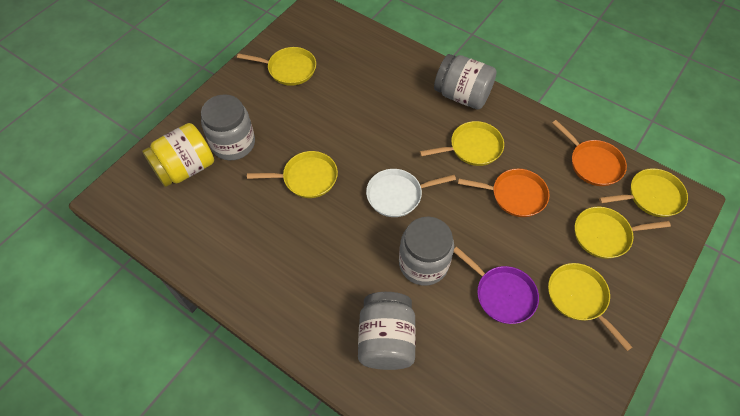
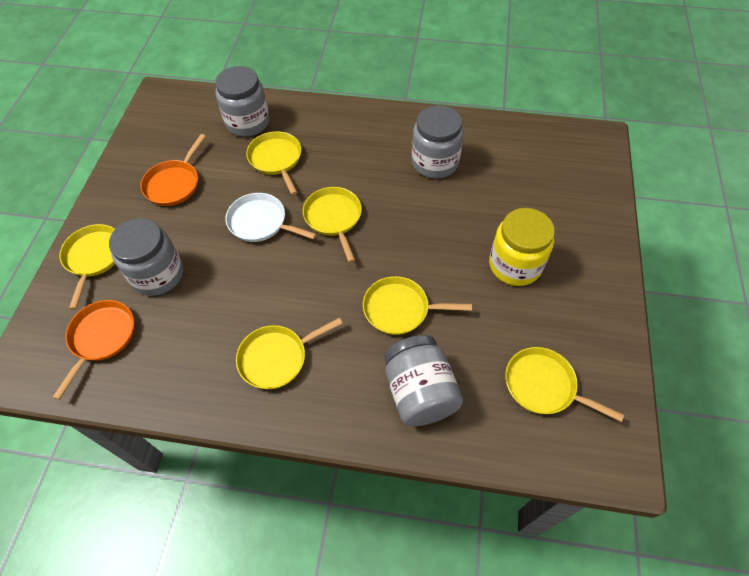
purple pan: [454,247,539,324] = 1 -> none = 0

